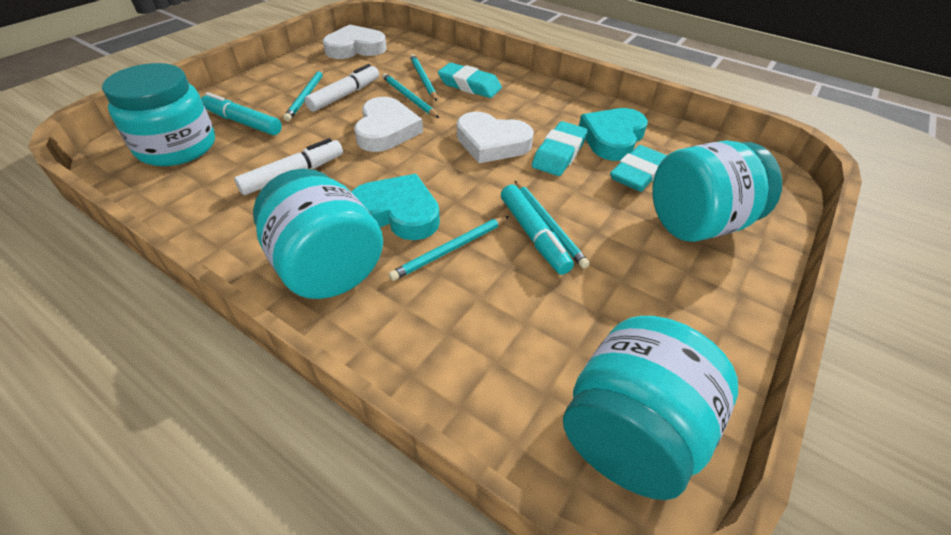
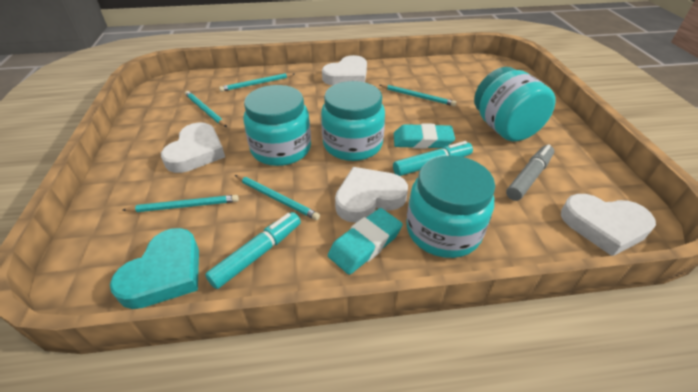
grey marker: none = 0 -> [506,144,554,201] = 1
turquoise eraser: [438,63,502,98] [532,121,588,176] [610,145,667,192] = 3 -> [328,208,403,275] [394,123,455,149] = 2
turquoise heart: [351,174,440,240] [579,108,648,161] = 2 -> [110,228,199,309] = 1
white heart: [323,25,387,59] [354,97,423,152] [457,112,534,163] = 3 -> [161,122,225,173] [322,55,367,85] [335,167,408,223] [561,194,656,256] = 4
white marker: [234,138,343,195] [304,64,379,112] = 2 -> none = 0

